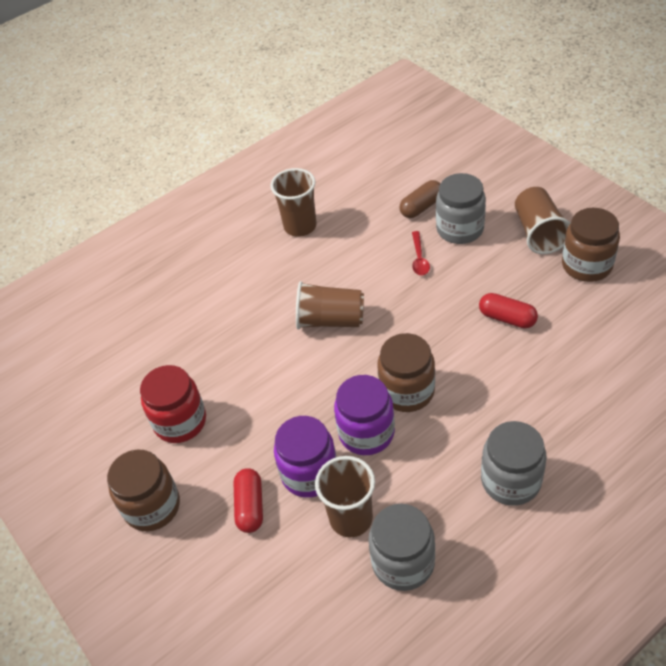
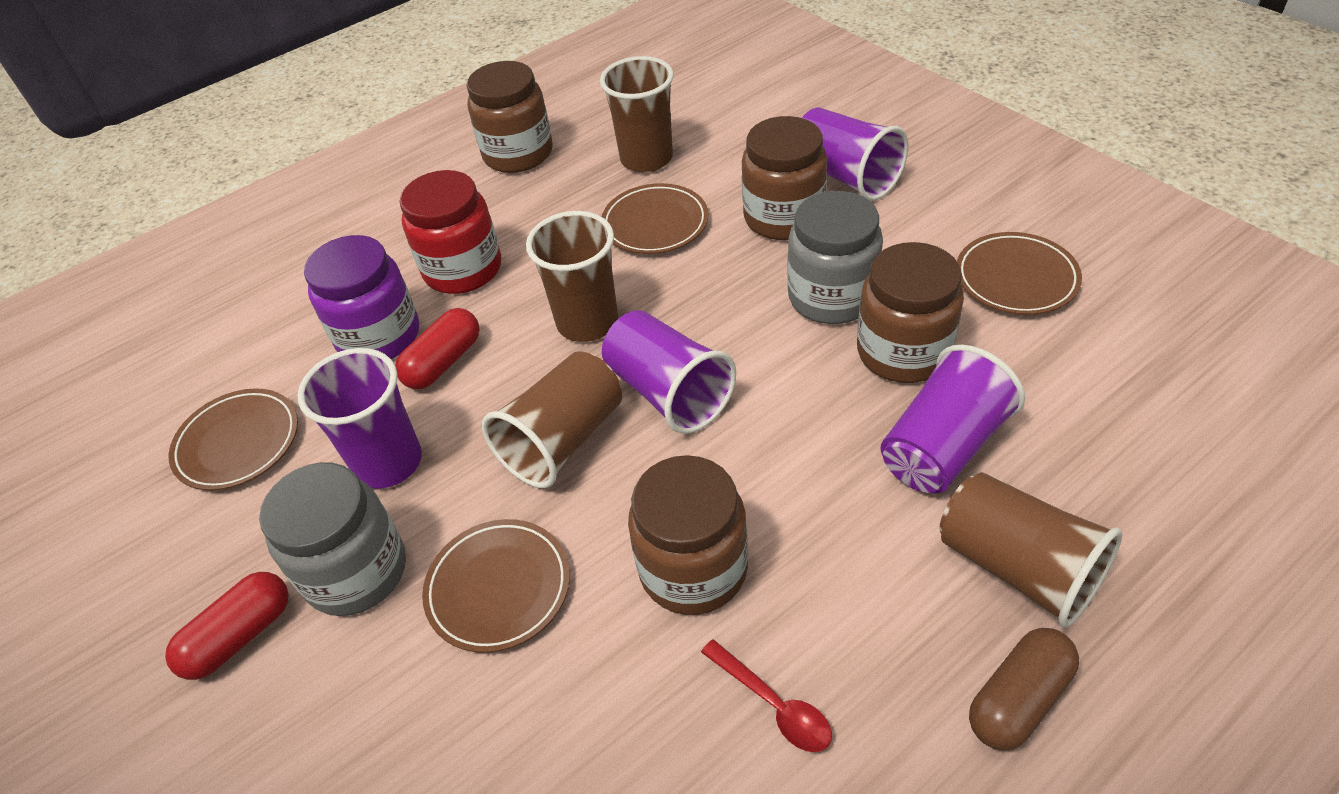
brown jar: [107,450,180,531] [377,333,435,412] [562,208,620,282] = 3 -> [467,61,553,173] [628,455,748,615] [742,116,827,240] [857,242,964,383] = 4
brown plate: none = 0 -> [169,388,298,490] [422,519,570,653] [602,183,708,254] [957,232,1082,315] = 4
grey jar: [368,504,435,591] [436,173,486,244] [481,421,547,506] = 3 -> [259,462,406,616] [787,191,883,324] = 2
purple cup: none = 0 -> [297,348,422,489] [602,310,736,434] [802,108,908,201] [881,345,1025,493] = 4
purple jar: [274,416,336,498] [334,375,395,455] = 2 -> [304,235,419,359] = 1

